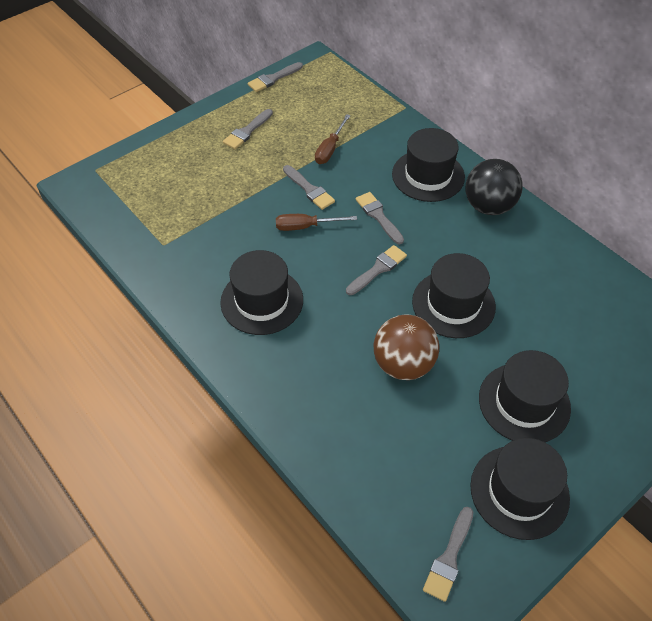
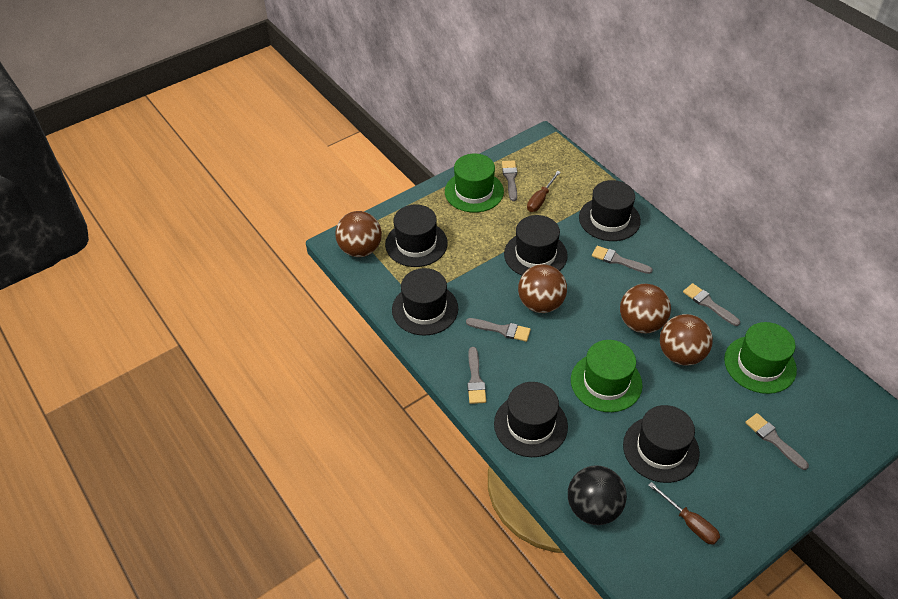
black hat: [220,250,303,335] [392,128,465,202] [412,253,496,338] [470,438,570,540] [479,350,571,442] = 5 -> [385,204,448,267] [392,268,458,335] [494,382,568,457] [504,215,568,275] [579,180,641,241] [623,405,700,483] = 6
brown ball: [374,315,439,380] = 1 -> [335,211,382,257] [518,264,567,313] [620,284,671,333] [660,314,713,366] = 4
green hat: none = 0 -> [445,153,504,213] [571,340,643,412] [724,322,797,394] = 3

